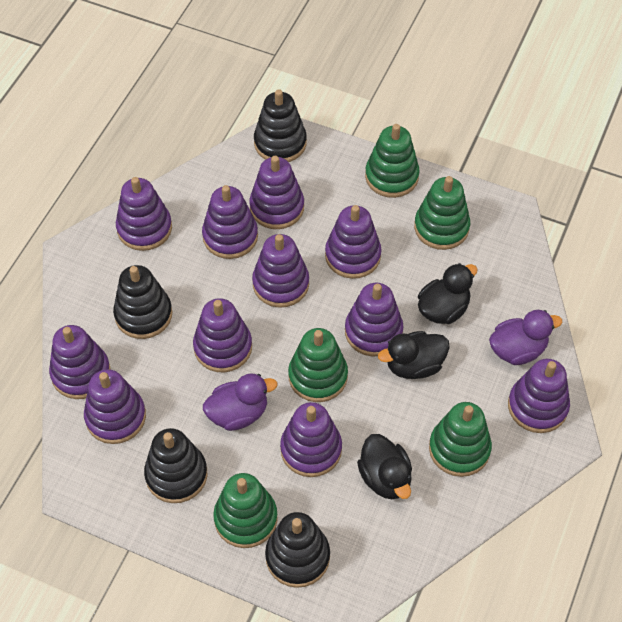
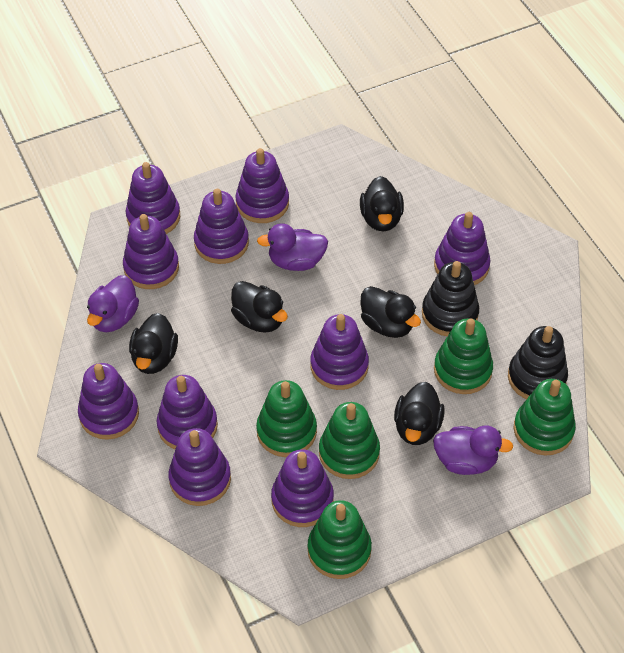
black duck: [357,434,412,499] [378,331,450,379] [418,263,478,324] = 3 -> [129,313,178,374] [231,281,288,333] [360,176,404,232] [360,286,421,338] [394,382,445,445] = 5
black stacking toy: [113,265,172,339] [144,428,207,503] [254,89,307,162] [265,512,330,588] = 4 -> [422,261,479,336] [508,326,568,399] = 2
purple duck: [203,373,277,431] [489,310,562,365] = 2 -> [87,275,139,332] [257,223,328,271] [433,425,513,475] = 3
purple stacking toy: [49,325,111,399] [84,369,146,444] [116,177,172,251] [193,298,252,372] [202,185,258,259] [249,156,304,229] [252,234,309,308] [280,402,342,477] [325,205,382,279] [345,283,404,356] [508,359,570,433] = 11 -> [78,363,139,440] [123,214,179,289] [126,162,180,234] [157,375,218,449] [168,428,231,506] [194,189,249,264] [236,148,289,223] [271,449,334,527] [310,314,369,390] [434,212,490,285] = 10

